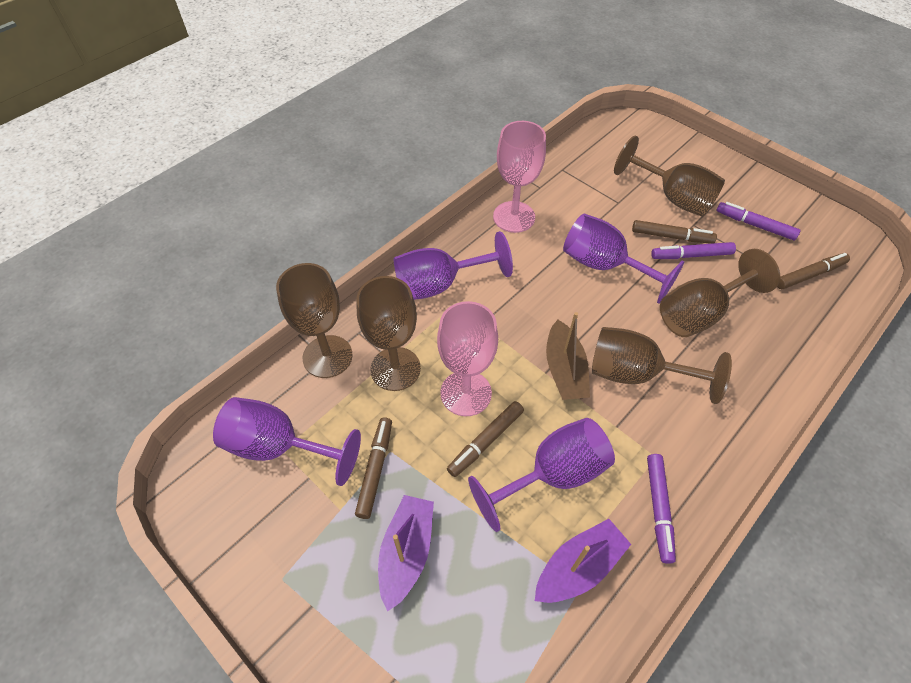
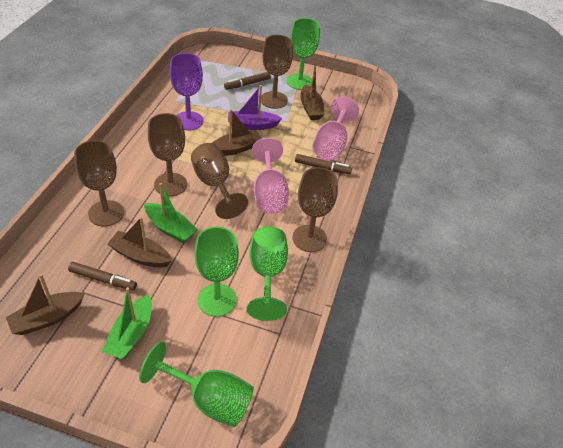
brown boat: [546,312,590,400] = 1 -> [6,274,85,335] [107,217,172,267] [212,109,262,156] [300,65,325,120] = 4
brown marker: [355,417,392,519] [447,401,524,477] [632,220,717,244] [777,253,850,289] = 4 -> [68,262,137,290] [224,72,271,90] [295,154,352,174] = 3
green boat: none = 0 -> [102,287,152,359] [144,183,198,243] = 2
green goblet: none = 0 -> [139,341,254,427] [194,227,239,317] [247,226,288,321] [287,18,320,90] = 4
purple boat: [378,495,434,612] [535,519,631,603] = 2 -> [228,85,282,130] = 1
purple goblet: [213,397,361,486] [394,231,513,300] [468,418,615,532] [563,214,684,304] = 4 -> [170,53,203,130] = 1
purple marker: [647,454,676,564] [651,242,736,259] [717,202,801,240] = 3 -> none = 0

